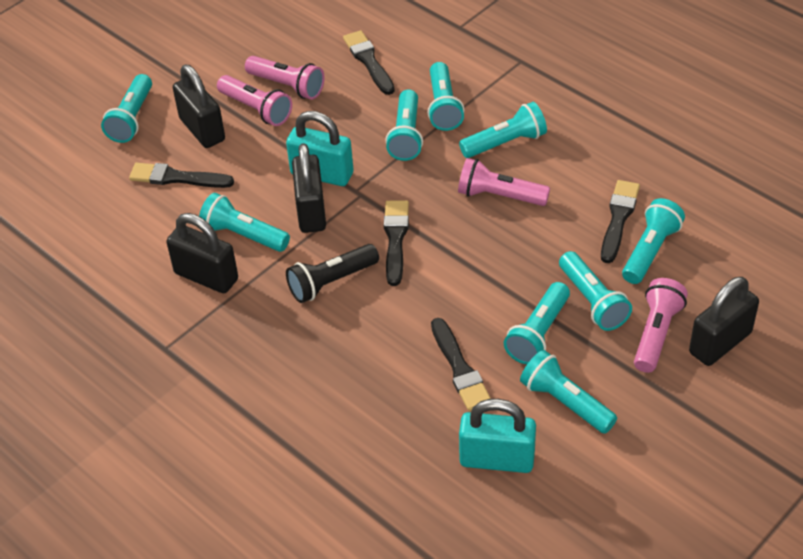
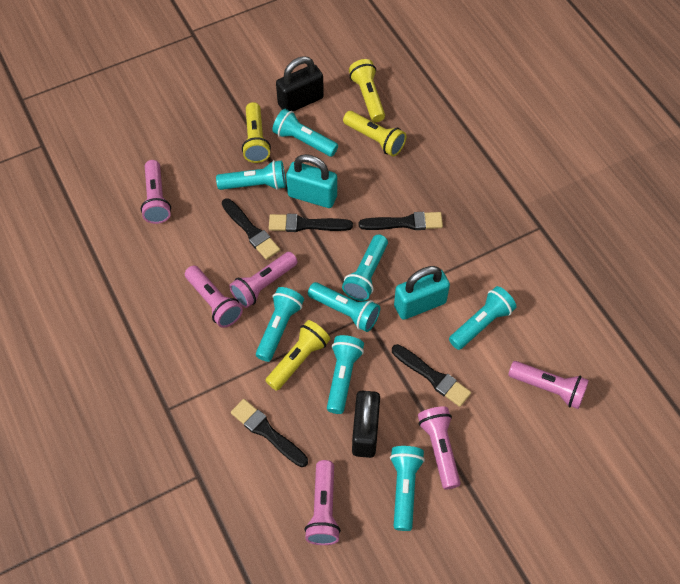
black flashlight: [286,244,379,303] = 1 -> none = 0
black padlock: [166,213,238,293] [173,65,225,148] [292,143,326,233] [689,277,759,366] = 4 -> [276,56,324,112] [352,391,380,458] = 2
pink flashlight: [217,75,292,126] [245,56,325,100] [458,158,550,206] [634,278,688,373] = 4 -> [141,160,171,224] [185,265,243,328] [229,252,298,308] [304,460,341,545] [418,406,460,490] [508,361,589,409] = 6
turquoise flashlight: [101,74,152,143] [199,193,290,252] [385,89,423,161] [428,62,465,131] [459,102,547,158] [504,282,570,364] [520,350,617,434] [559,251,632,331] [622,198,685,284] = 9 -> [216,160,286,190] [256,287,304,362] [272,109,338,157] [308,282,380,332] [327,335,364,414] [342,234,388,301] [390,446,425,531] [449,286,516,350] = 8
yellow flashlight: none = 0 -> [242,102,271,163] [265,320,330,391] [343,111,406,156] [349,59,385,122] = 4

